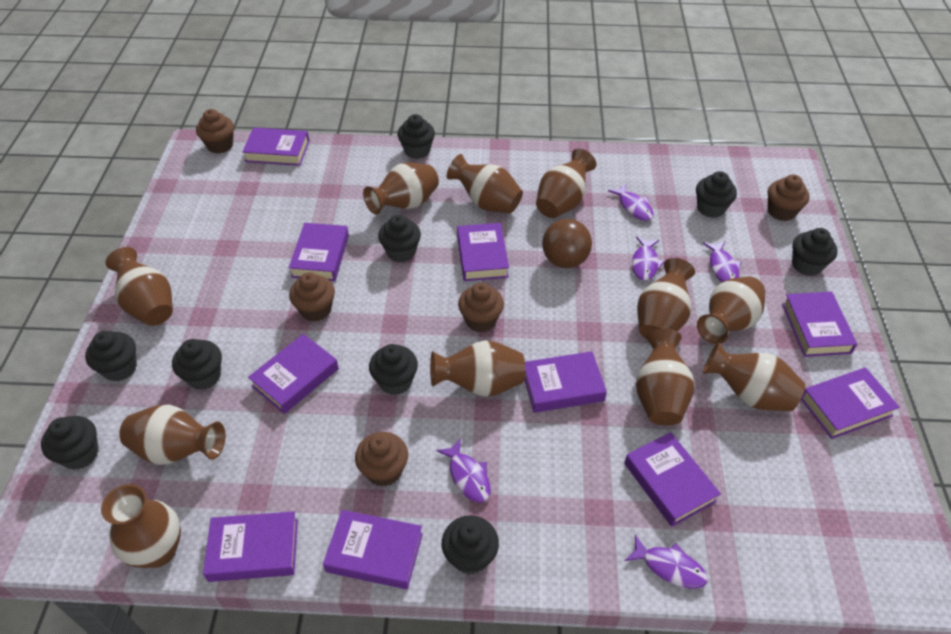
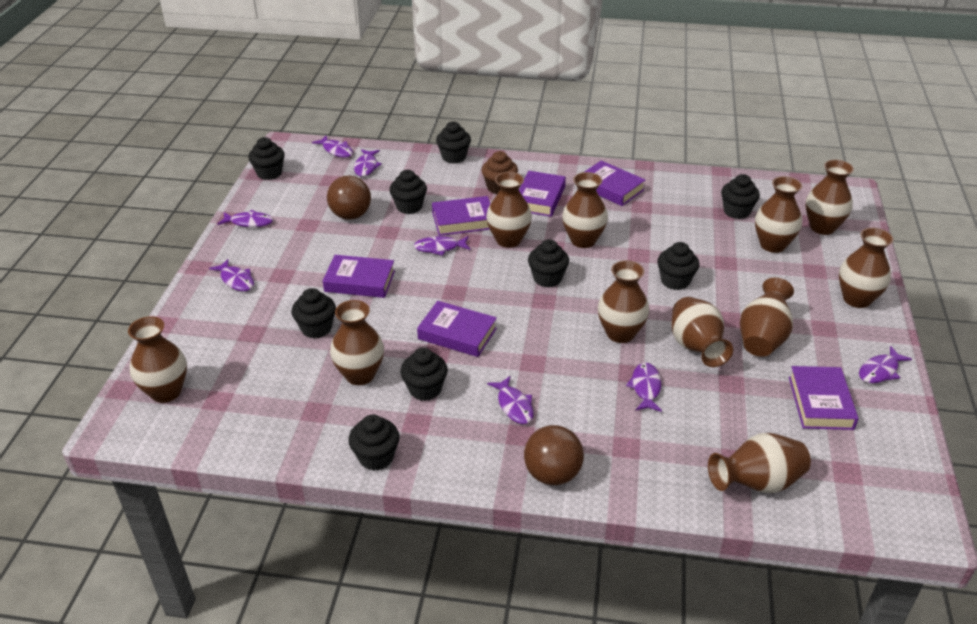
brown ball: [542,219,592,268] = 1 -> [327,176,371,220] [524,425,584,485] = 2
brown cupcake: [196,109,234,154] [289,272,335,322] [355,432,408,487] [458,283,504,332] [768,174,810,221] = 5 -> [482,151,518,194] = 1
purple book: [203,511,298,582] [242,128,309,166] [248,334,339,414] [289,223,349,281] [323,510,423,589] [457,223,509,281] [524,351,607,413] [624,432,721,527] [782,291,857,357] [801,367,900,439] = 10 -> [323,255,395,298] [417,301,497,357] [432,196,490,236] [519,171,566,217] [585,160,645,206] [789,366,858,430] = 6
purple fish: [436,439,491,503] [608,184,654,221] [625,535,708,589] [632,237,664,281] [703,241,741,282] = 5 -> [209,259,254,291] [217,210,273,227] [312,135,353,157] [354,149,382,177] [414,236,470,256] [487,376,534,424] [626,362,662,412] [859,346,912,383] = 8

